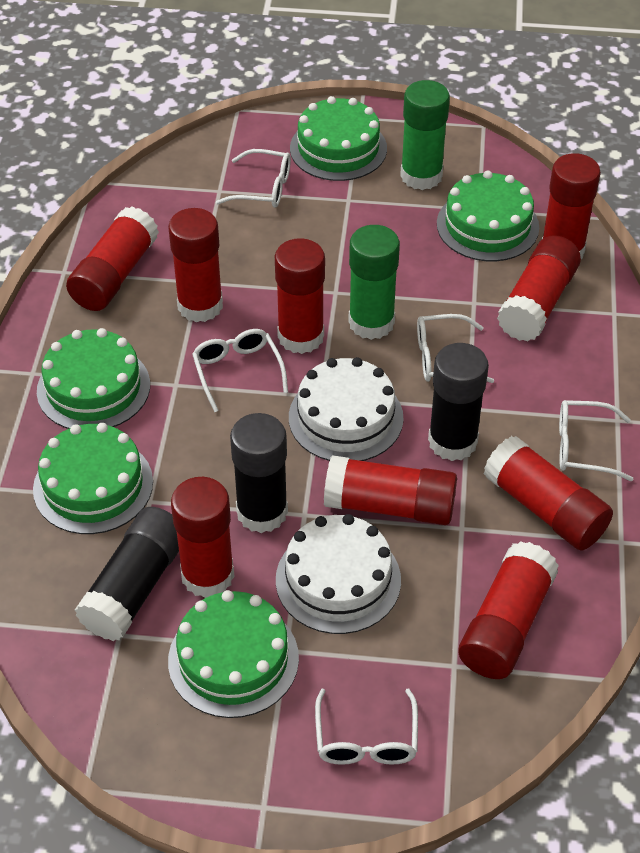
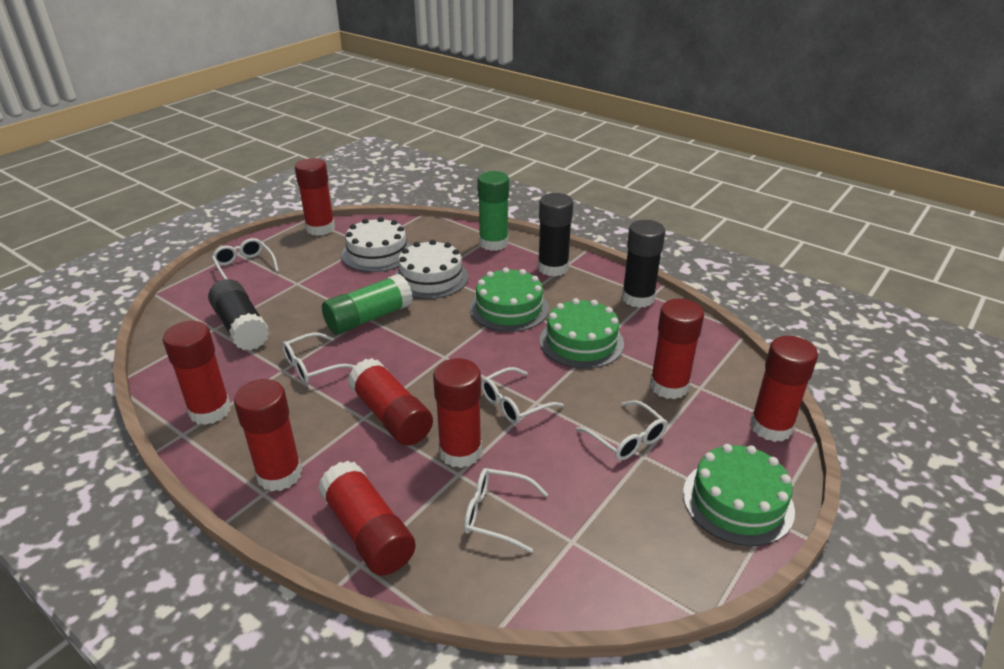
green cake: [33,423,153,534] [37,328,150,429] [168,590,299,718] [290,96,387,181] [437,170,539,261] = 5 -> [470,267,549,332] [540,298,624,369] [683,444,795,546] = 3
red glue stick: [66,207,159,311] [168,208,223,322] [171,477,234,598] [275,238,325,354] [324,455,457,525] [458,541,559,679] [484,436,613,550] [497,235,581,342] [542,153,601,259] = 9 -> [163,321,231,425] [234,379,302,491] [295,158,335,236] [318,461,416,576] [347,358,433,445] [433,358,482,468] [650,299,704,399] [750,336,818,442] = 8

